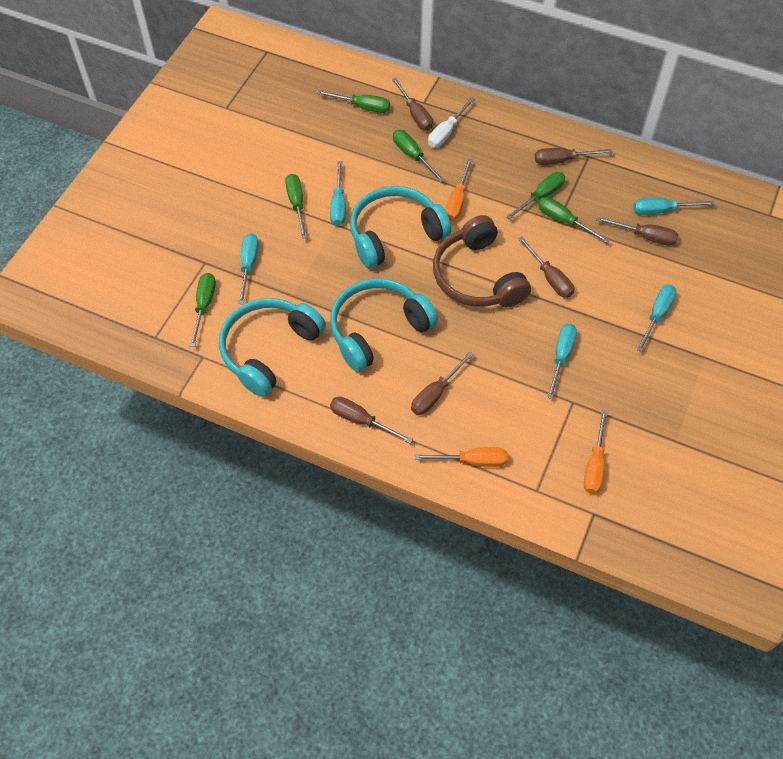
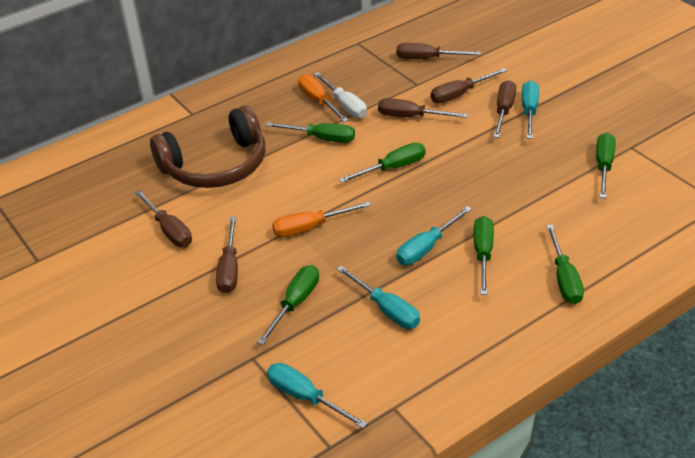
orange screwdriver: [414,447,508,467] [445,159,473,221] [584,410,608,494] = 3 -> [272,201,371,237] [298,74,349,122] = 2
turquoise headphones: [219,298,326,397] [330,278,438,372] [350,186,451,268] = 3 -> none = 0
turquoise screwdriver: [238,233,259,304] [330,161,346,226] [547,324,577,399] [634,198,714,215] [637,285,677,352] = 5 -> [267,363,368,429] [337,266,420,329] [396,206,472,265] [522,81,539,139] = 4

